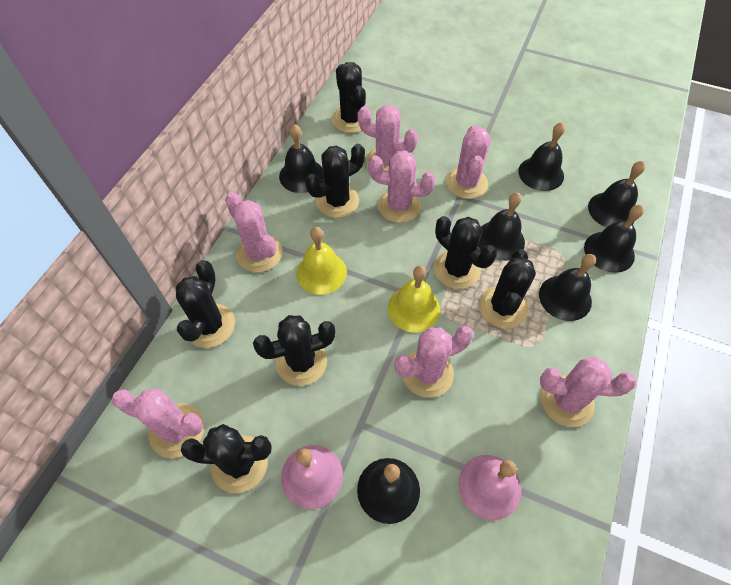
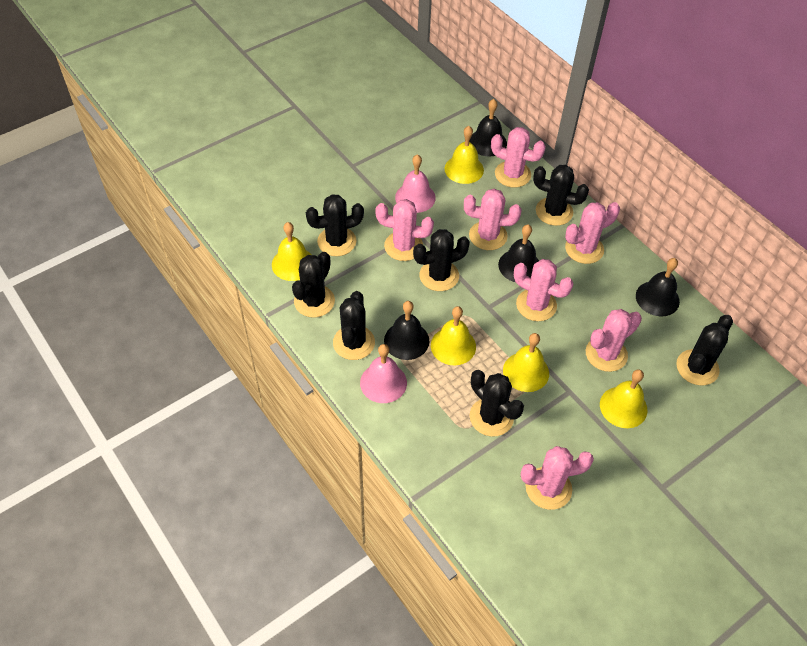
black bell: [279,124,324,193] [357,458,420,524] [478,193,525,261] [518,122,565,191] [539,254,596,321] [584,205,644,273] [588,161,645,227] = 7 -> [384,301,429,360] [469,99,507,157] [498,224,539,282] [636,258,680,316] = 4
yellow bell: [296,227,347,295] [388,265,440,333] = 2 -> [272,222,311,281] [431,306,476,365] [445,126,484,184] [503,333,549,392] [600,369,648,428] = 5

